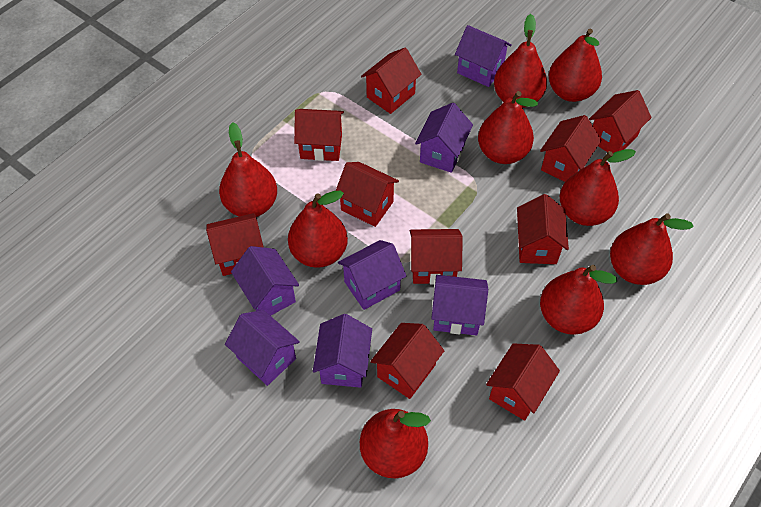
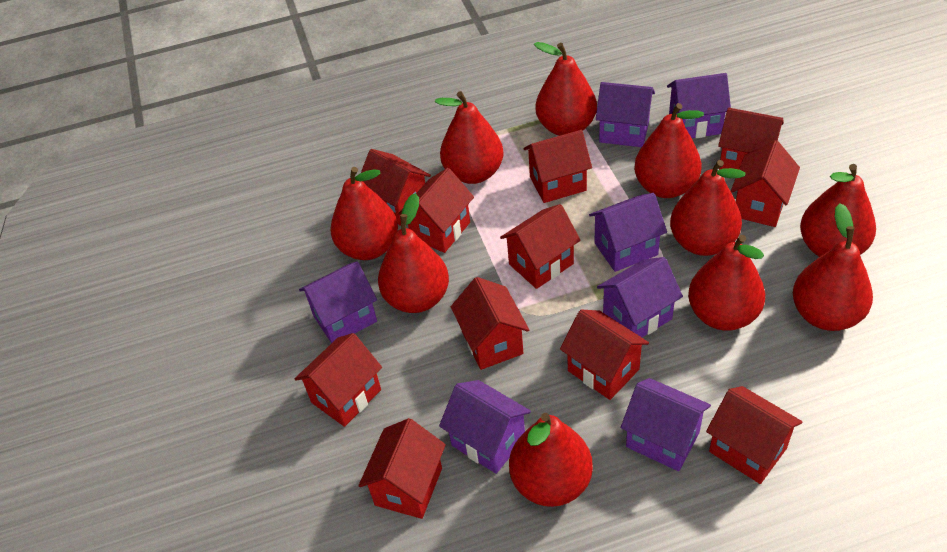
red house: [206,213,263,276] [294,109,344,161] [336,162,399,227] [361,48,422,114] [370,323,444,399] [410,229,463,284] [486,343,560,421] [517,194,569,264] [540,115,601,182] [589,90,652,153] = 10 -> [295,333,382,427] [358,418,446,519] [361,149,431,226] [399,168,474,253] [451,277,529,370] [500,204,581,289] [523,130,592,203] [560,310,649,400] [706,386,803,484] [718,108,784,170] [731,140,800,227] = 11
red pear: [219,122,277,217] [288,191,348,268] [360,409,431,478] [478,91,538,164] [494,14,547,108] [540,265,617,335] [549,29,602,102] [560,149,636,226] [610,213,694,285] = 9 -> [330,167,398,260] [378,193,449,313] [435,91,504,184] [509,413,593,507] [534,42,597,136] [634,103,704,198] [670,160,745,256] [688,235,765,331] [793,203,873,331] [800,164,876,257] = 10

